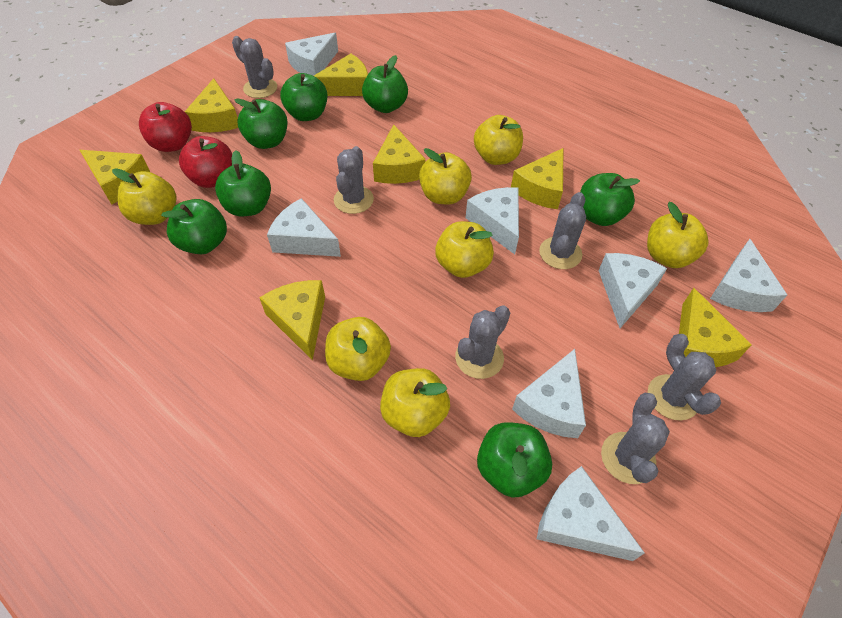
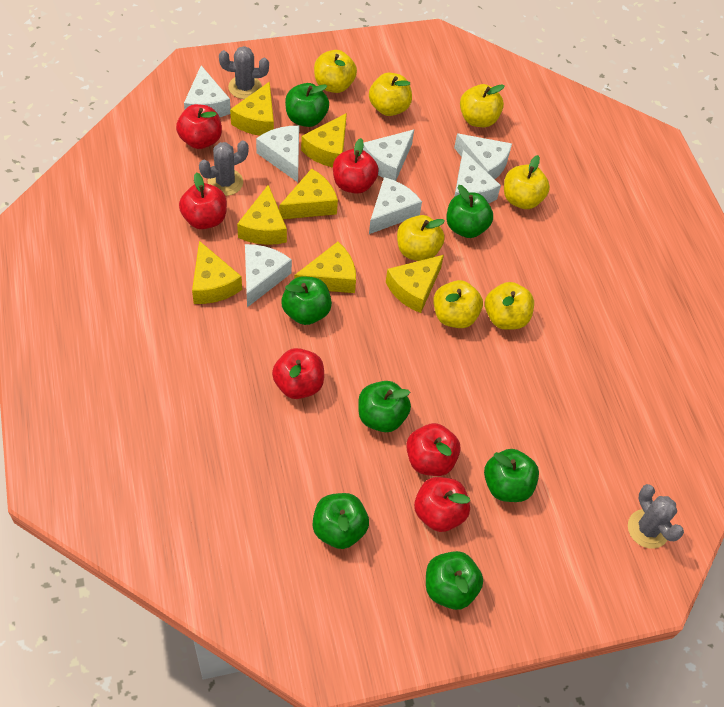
grey cactus: [232,36,277,98] [334,146,374,214] [455,305,510,379] [539,192,586,269] [601,393,670,484] [648,334,721,420] = 6 -> [199,140,249,196] [219,46,269,99] [628,484,684,549] = 3
red apple: [139,102,192,152] [179,136,232,188] = 2 -> [176,104,222,149] [179,172,227,229] [272,348,324,399] [333,138,379,194] [406,423,461,476] [414,477,470,532] = 6

